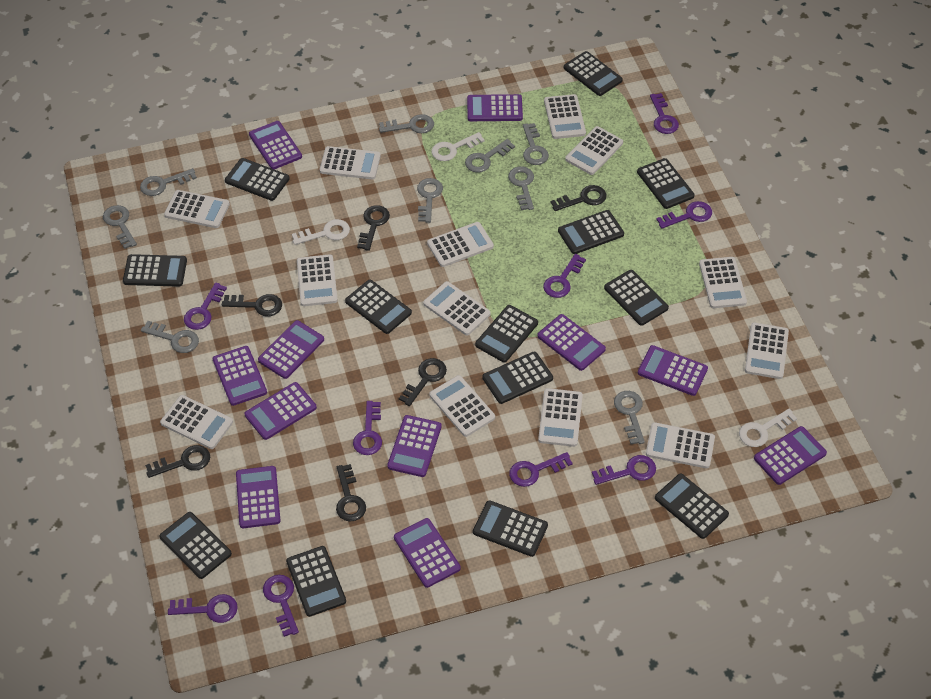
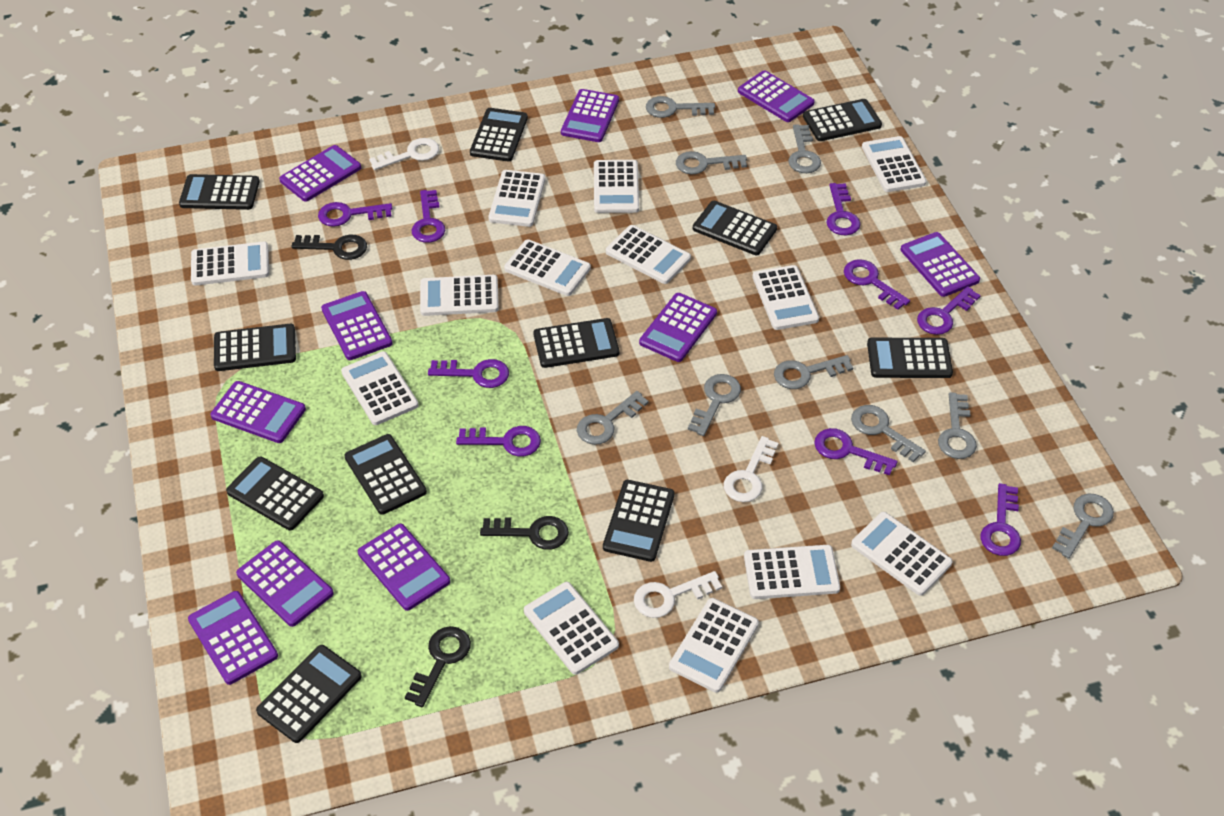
black calculator: [123,254,187,287] [159,512,232,579] [225,158,290,201] [286,546,346,617] [345,280,412,334] [473,500,548,557] [475,305,538,363] [482,352,553,404] [558,210,624,254] [564,51,623,96] [604,270,669,326] [637,158,695,209] [655,473,729,539] = 13 -> [179,174,260,210] [214,324,296,371] [226,457,324,530] [256,645,362,743] [344,434,427,515] [470,108,528,161] [533,318,619,368] [603,480,674,562] [693,201,777,255] [803,99,882,141] [867,338,953,378] = 11
black key: [145,445,210,478] [222,294,282,316] [336,464,366,522] [357,205,390,251] [399,358,447,406] [551,185,607,211] = 6 -> [291,235,367,260] [405,626,471,707] [480,516,569,550] = 3
purple calculator: [212,346,267,406] [236,466,281,528] [245,382,317,440] [249,121,302,169] [258,320,324,379] [387,415,442,477] [394,518,461,588] [467,94,523,121] [537,314,606,371] [638,345,708,396] [754,426,827,485] = 11 -> [188,591,278,685] [210,381,306,443] [236,540,334,627] [279,145,361,202] [321,291,393,360] [358,524,450,611] [561,89,619,142] [639,293,717,362] [738,70,815,122] [901,232,980,297] = 10

